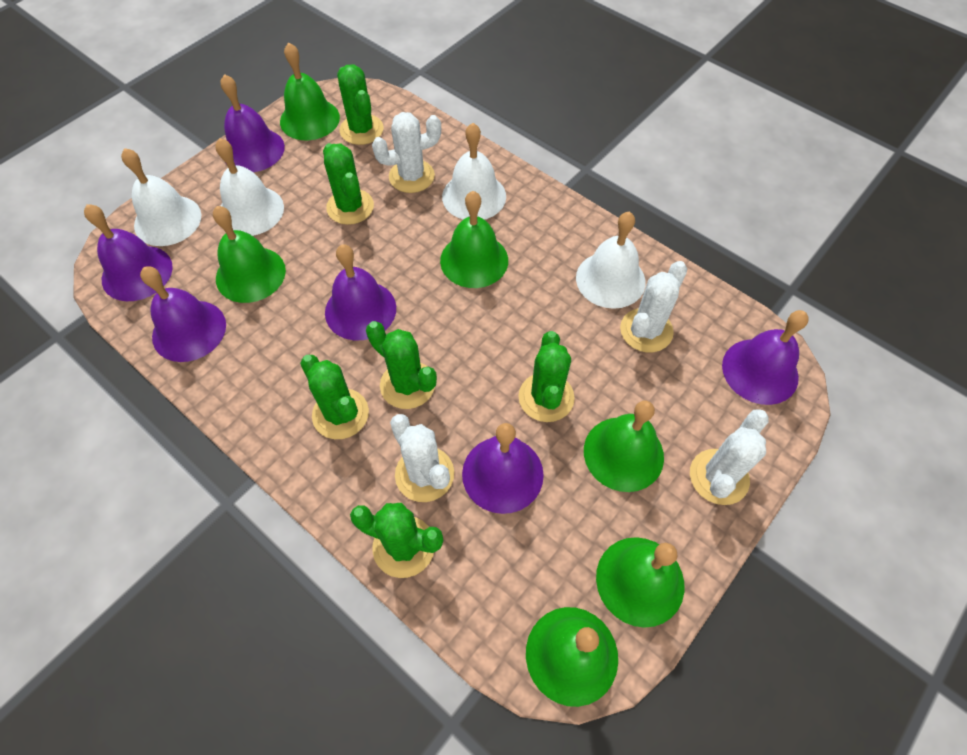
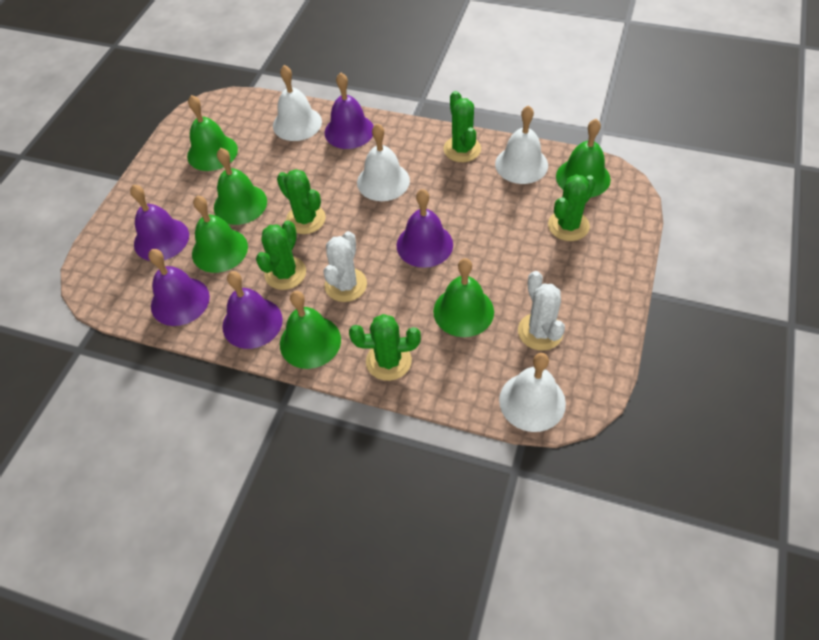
green cactus: [300,355,369,439] [323,143,374,225] [337,64,383,145] [350,503,443,578] [366,321,437,409] [518,331,575,422] = 6 -> [256,220,306,290] [277,169,326,234] [349,314,421,381] [443,91,481,162] [548,175,596,241] = 5
purple bell: [84,204,173,301] [140,266,226,362] [221,74,285,172] [325,244,396,340] [462,423,544,514] [722,310,809,405] = 6 -> [130,185,189,261] [148,249,210,326] [222,271,283,349] [325,73,374,149] [397,189,453,268] = 5
white cactus: [372,112,441,193] [390,414,454,502] [620,261,687,353] [690,409,769,505] = 4 -> [324,231,367,302] [518,271,565,351] = 2

